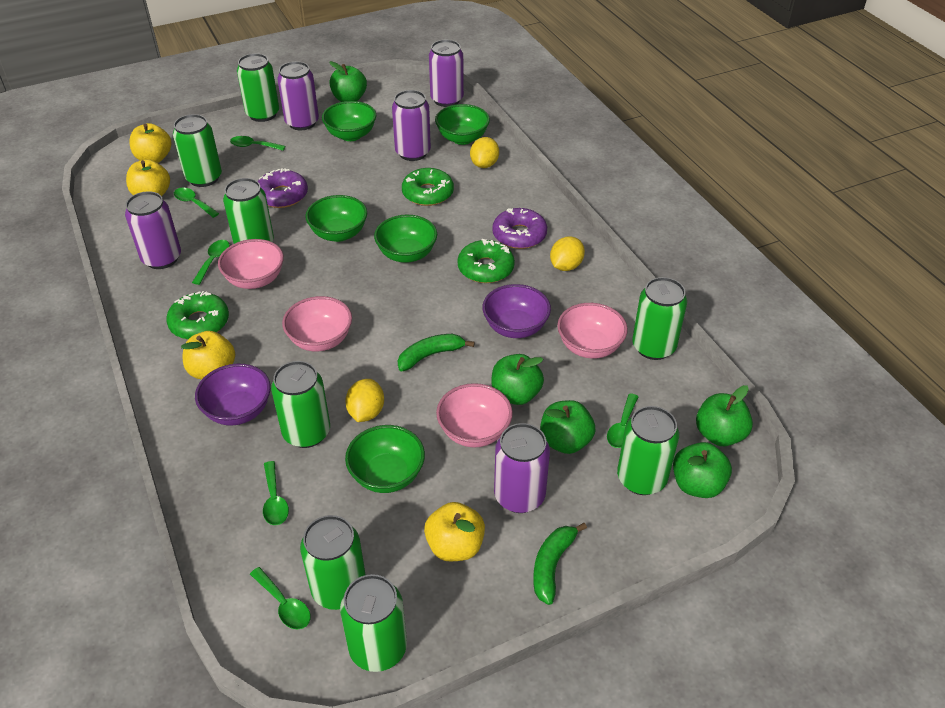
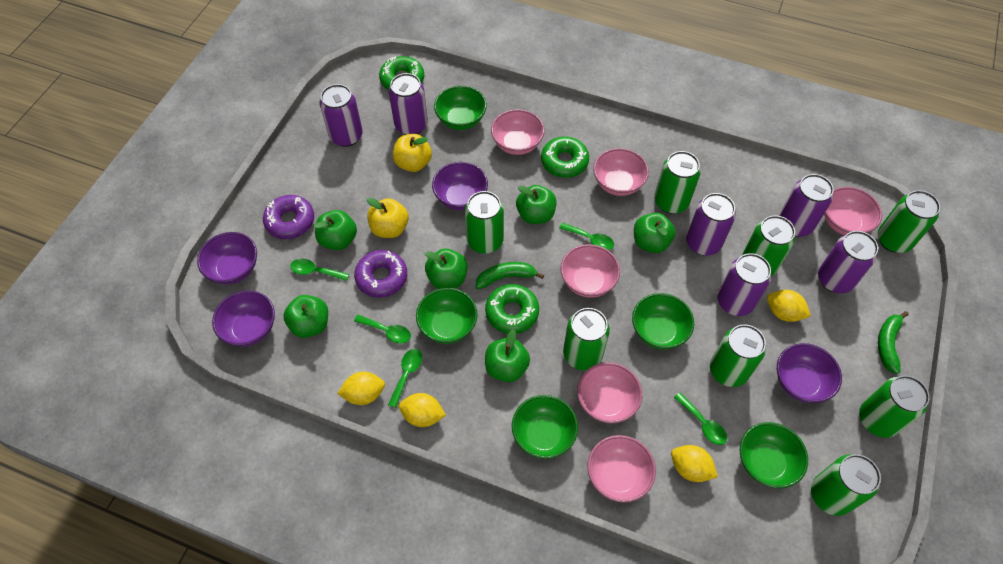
green apple: [329,61,367,102] [491,354,544,405] [540,400,595,454] [673,442,732,498] [696,385,753,446] = 5 -> [283,295,328,338] [314,210,357,250] [425,248,468,289] [485,329,530,382] [516,185,557,224] [634,213,676,253] = 6
green spoon: [174,188,219,218] [192,240,229,285] [230,136,286,151] [250,567,311,629] [263,461,289,525] [607,393,638,448] = 6 -> [290,259,349,281] [354,315,411,343] [388,349,422,408] [559,222,614,250] [674,393,727,445] = 5
pink bowl: [218,239,284,289] [282,296,352,352] [436,383,513,447] [557,303,628,359] = 4 -> [491,109,545,155] [560,244,620,298] [577,362,642,423] [587,435,656,503] [593,148,649,196] [824,187,882,235] = 6
purple bowl: [195,364,271,426] [482,284,551,338] = 2 -> [197,232,257,284] [212,290,275,347] [432,162,488,210] [777,343,842,403] = 4
purple can: [125,191,181,269] [277,61,319,130] [392,90,431,161] [429,40,464,107] [494,423,550,513] = 5 -> [320,84,363,147] [389,73,428,135] [686,193,736,255] [717,253,771,316] [779,174,834,237] [818,231,878,293] = 6
yellow apple: [126,159,170,196] [129,123,171,163] [181,331,235,380] [424,502,485,561] = 4 -> [367,198,409,238] [393,134,432,172] = 2
yellow lemon: [345,379,384,422] [470,137,499,168] [550,236,585,271] = 3 -> [337,372,385,405] [399,393,446,427] [671,445,718,482] [767,290,811,322] = 4

